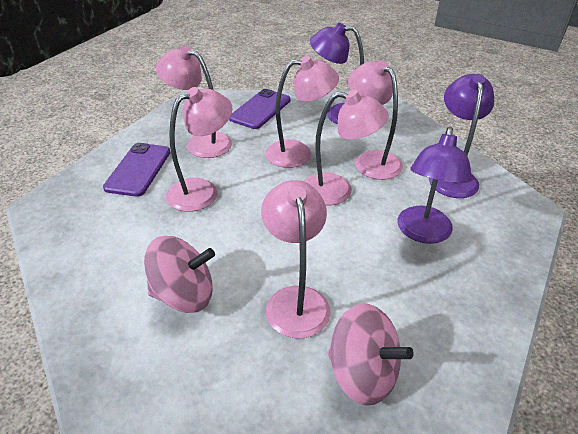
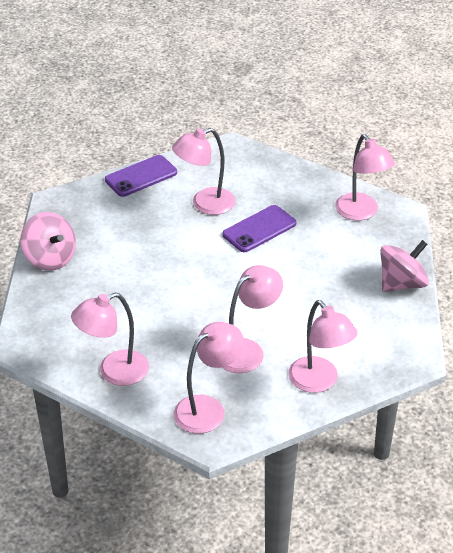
purple lamp: [310,23,364,124] [398,127,472,244] [429,74,494,198] = 3 -> none = 0

